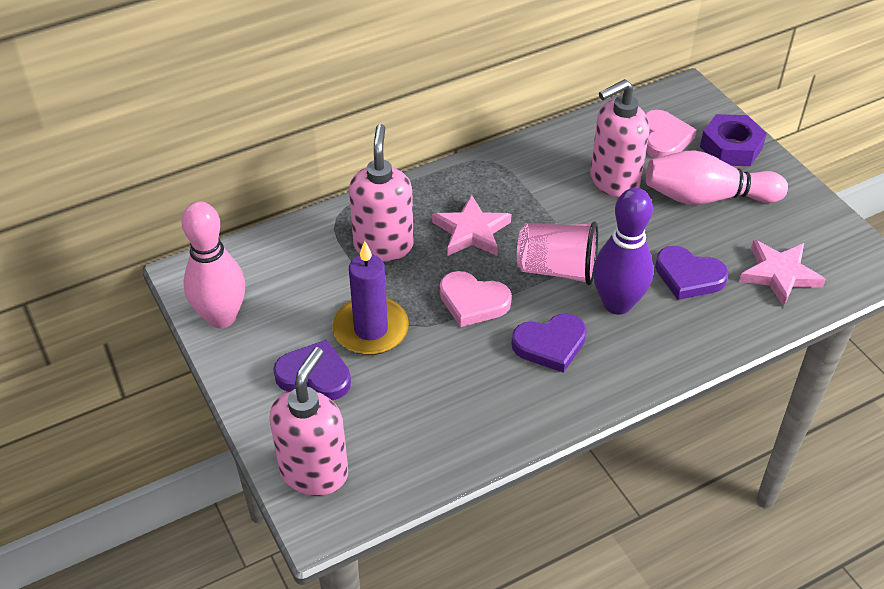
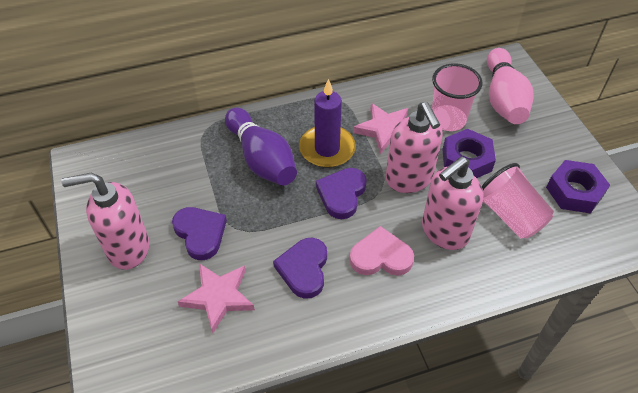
pink bowling pin: [181,201,245,328] [646,150,788,205] = 2 -> [487,48,534,124] = 1
pink cup: [517,221,598,285] = 1 -> [432,63,483,131] [482,163,554,239] = 2
pink heart: [440,271,512,327] [645,110,697,158] = 2 -> [349,226,414,276] = 1
purple nut: [700,114,767,166] = 1 -> [442,129,496,178] [546,160,610,214] = 2

